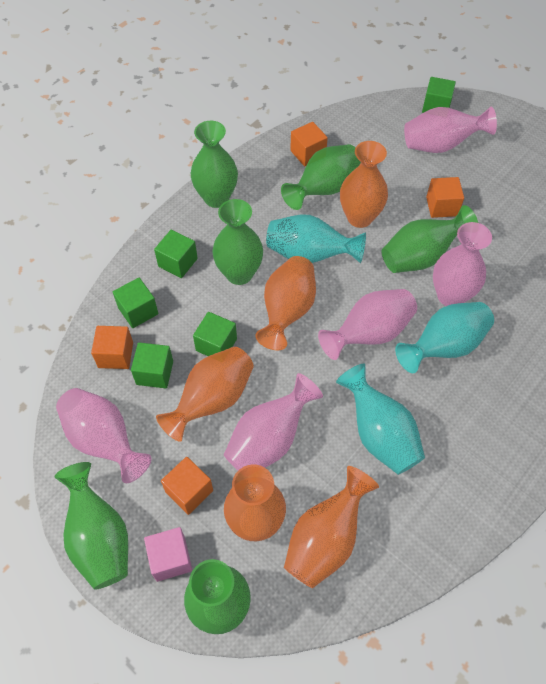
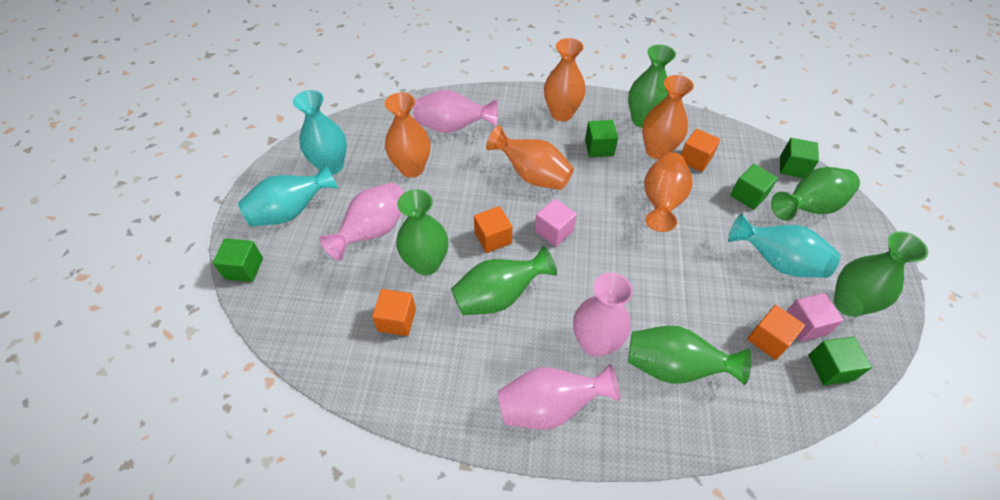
pink cube: [144,527,192,582] = 1 -> [535,199,577,247] [786,293,844,342] = 2
pink vase: [56,388,152,483] [224,373,323,470] [318,289,417,360] [404,107,497,153] [433,222,492,306] = 5 -> [319,183,405,261] [413,90,498,133] [498,364,621,430] [573,272,633,357] = 4

